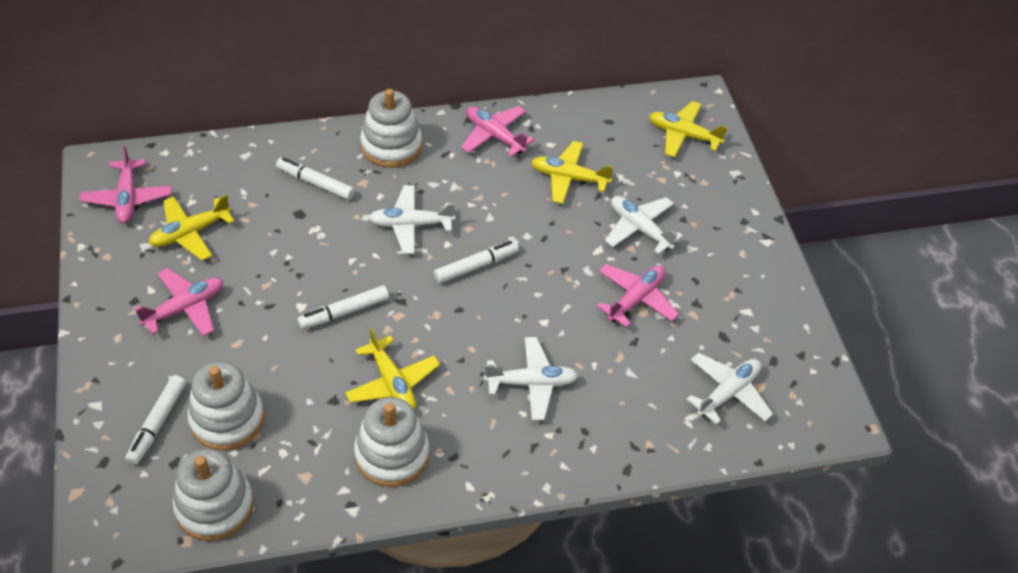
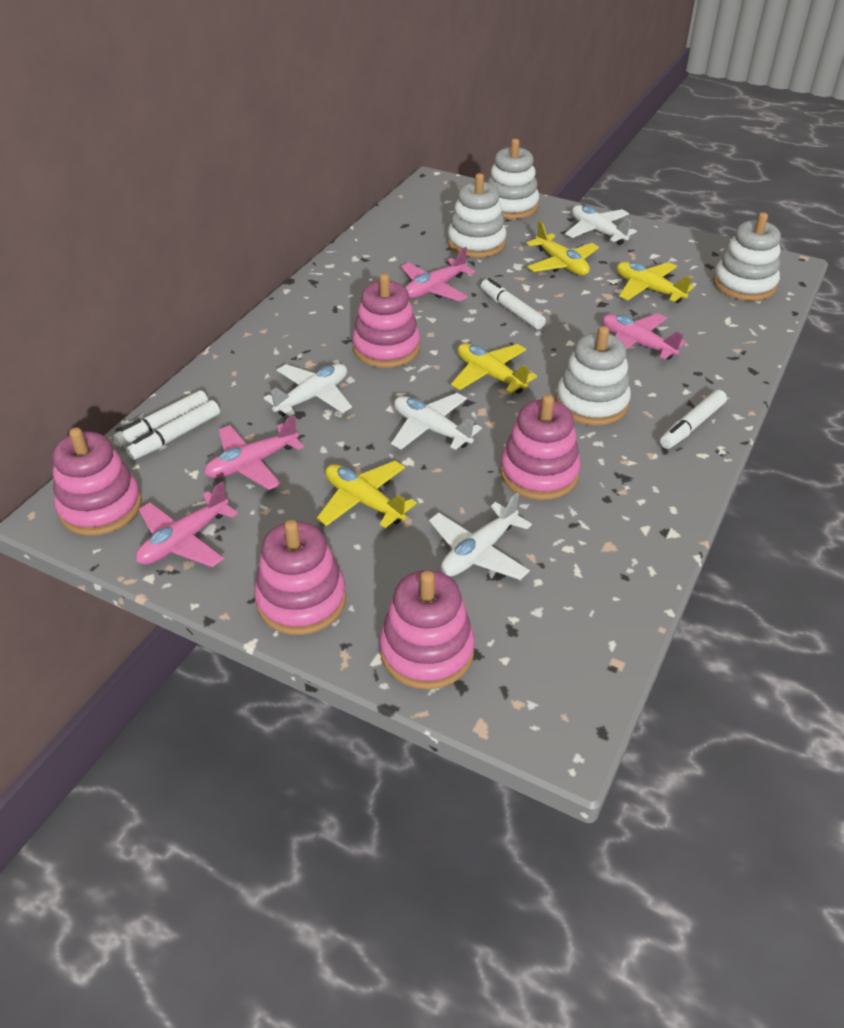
pink stacking toy: none = 0 -> [52,427,142,536] [254,520,346,635] [352,273,420,368] [380,570,475,689] [500,394,581,500] = 5

